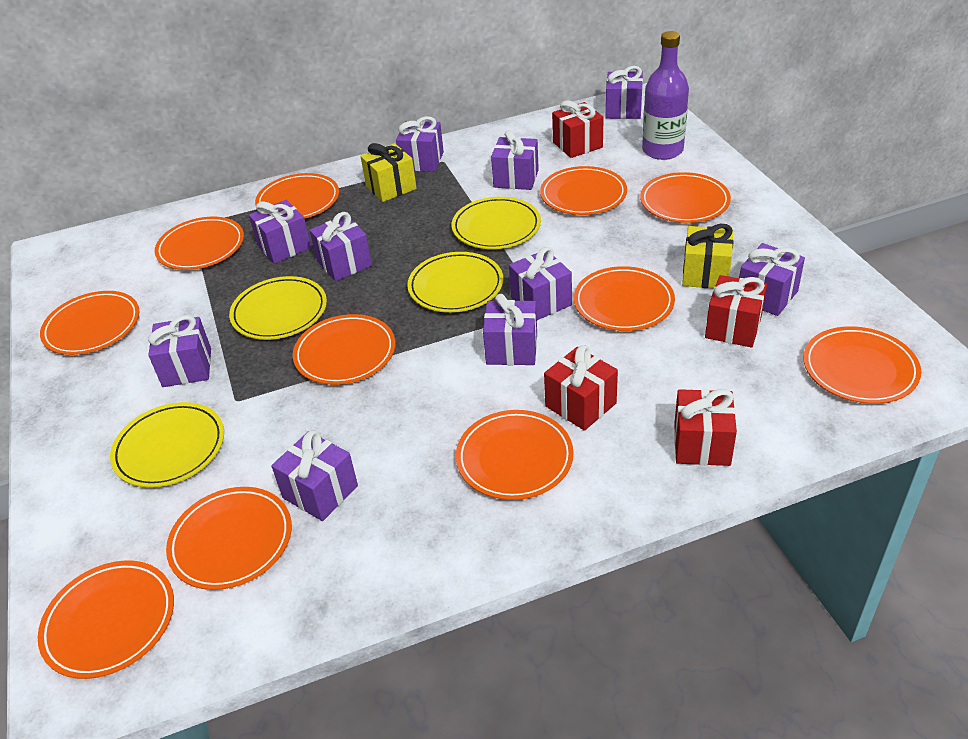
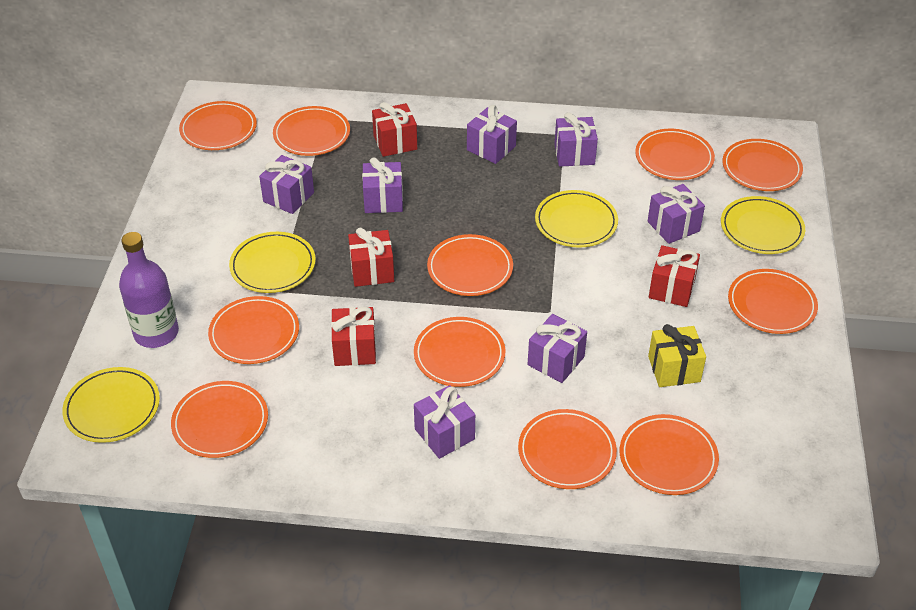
purple gift: [148,315,211,387] [249,200,311,264] [271,430,358,521] [310,212,372,281] [396,116,444,172] [483,294,537,365] [491,130,539,190] [509,247,572,320] [606,66,643,119] [739,243,805,316] = 10 -> [259,155,314,214] [362,157,403,213] [414,385,475,459] [467,105,517,164] [528,314,587,383] [554,112,598,167] [648,184,705,244] = 7
yellow gift: [361,143,417,202] [682,224,733,288] = 2 -> [648,324,706,387] = 1

